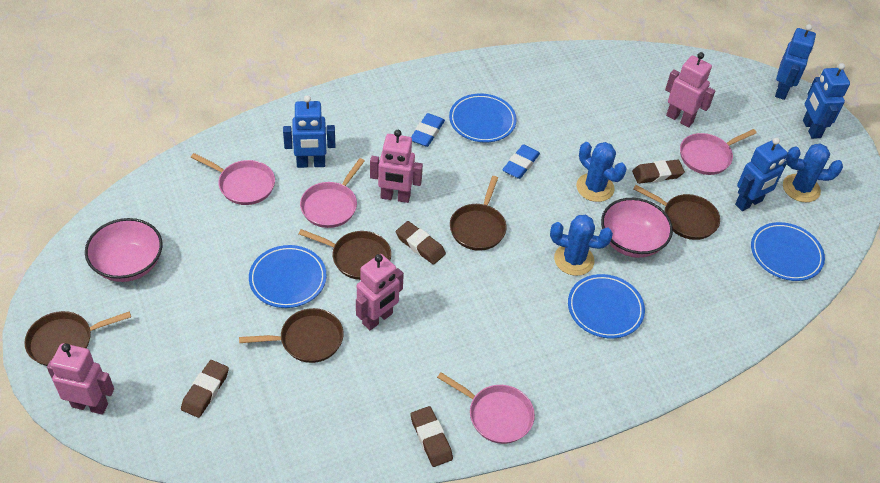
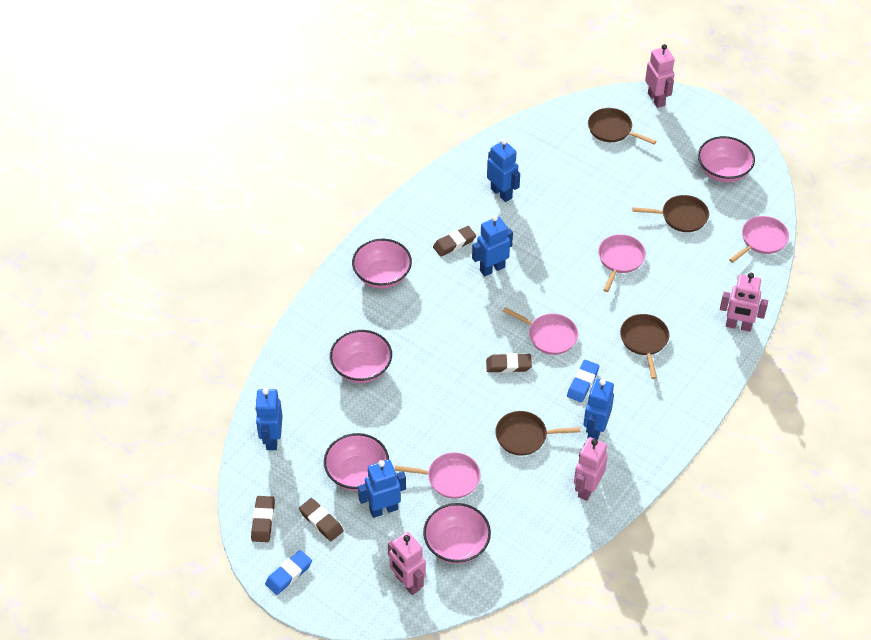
blue cactus: [550,215,613,276] [576,142,627,202] [783,144,843,202] = 3 -> none = 0
blue plate: [249,245,327,308] [449,94,517,142] [568,274,645,339] [751,222,825,281] = 4 -> none = 0
blue robot: [283,95,335,168] [735,138,788,211] [775,24,816,100] [803,63,850,139] = 4 -> [255,388,283,450] [358,459,406,518] [472,215,513,276] [487,139,520,202] [584,379,614,440] = 5
brown pan: [24,311,131,366] [239,308,344,363] [299,229,391,280] [450,176,507,251] [633,185,720,240] = 5 -> [495,411,580,456] [588,108,656,144] [620,314,669,379] [633,195,709,232] = 4
pink bowl: [85,218,162,282] [601,198,673,258] = 2 -> [324,433,389,491] [330,330,392,383] [352,239,412,289] [423,503,491,564] [698,136,755,182] = 5

